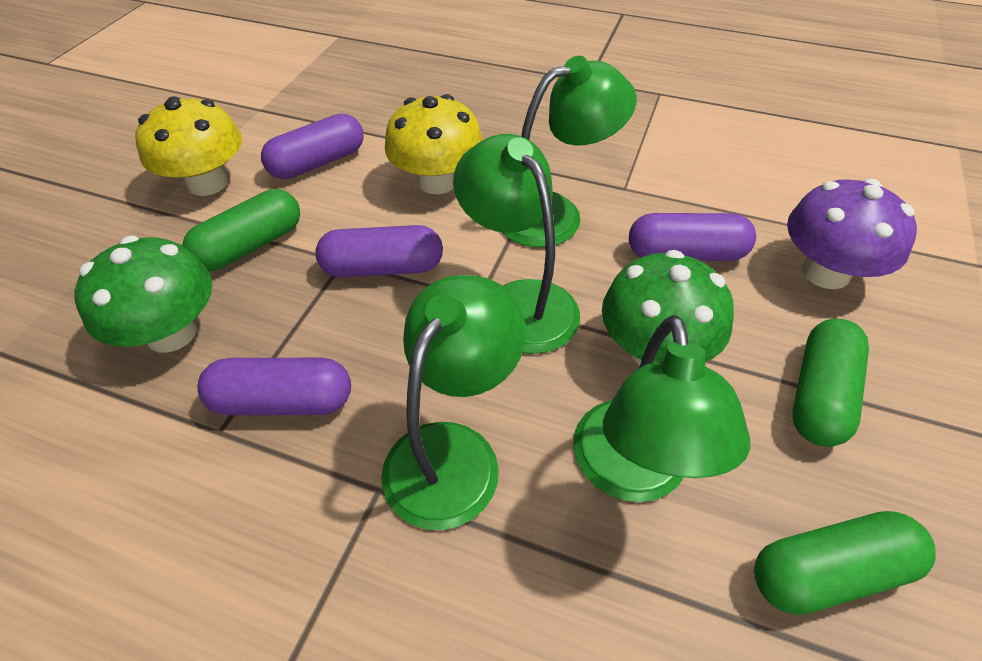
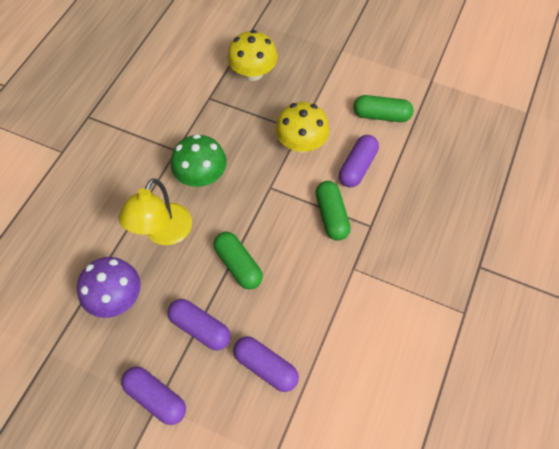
green lamp: [381,275,526,530] [453,134,580,354] [502,56,637,247] [573,315,750,502] = 4 -> none = 0
green mushroom: [74,236,212,352] [602,250,734,366] = 2 -> [171,134,227,187] = 1
yellow lamp: none = 0 -> [119,178,192,245] = 1

